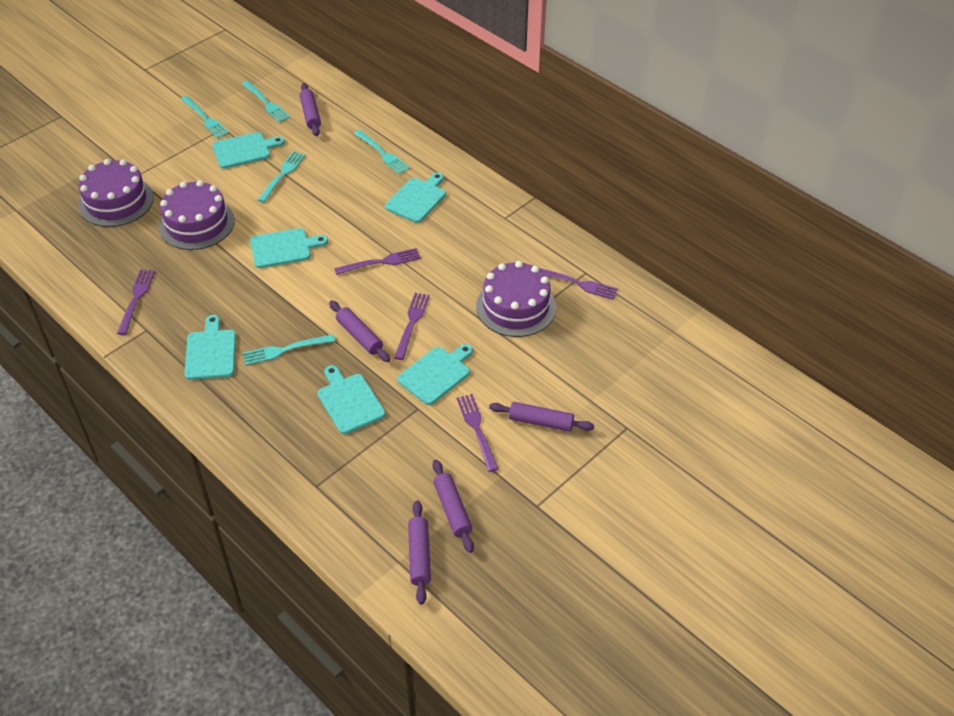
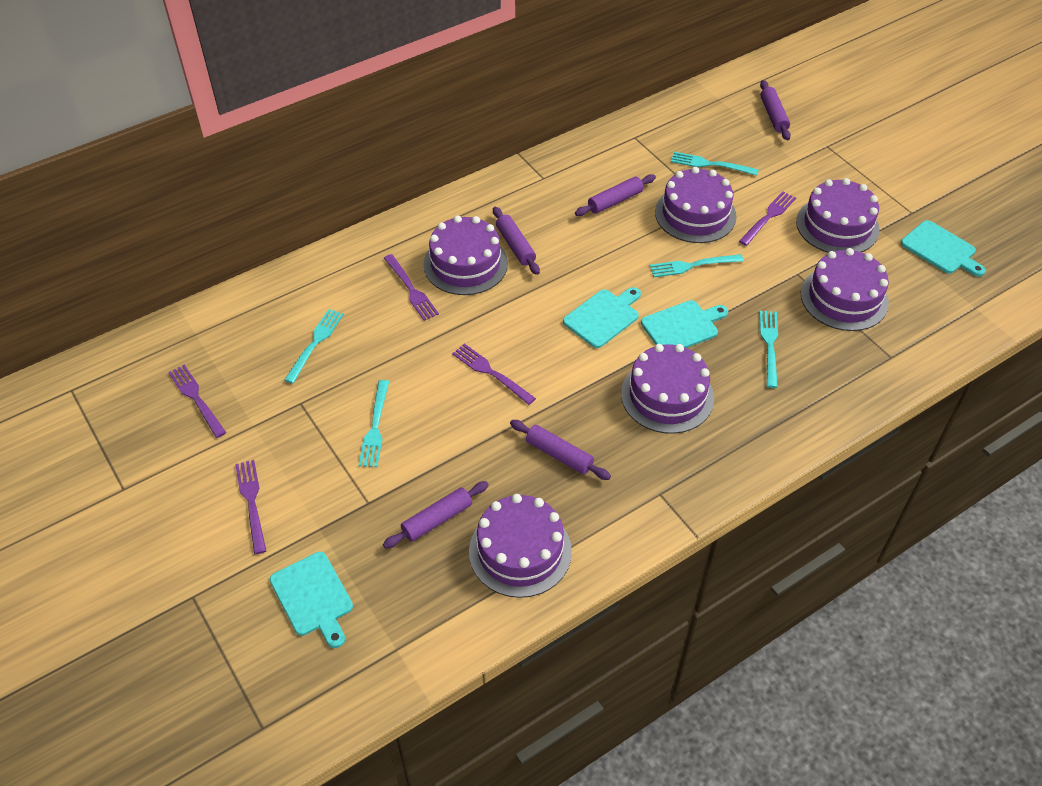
purple cake: [78,159,154,227] [159,180,235,250] [476,261,556,337] = 3 -> [424,216,508,295] [469,494,572,598] [621,344,714,434] [655,167,737,243] [796,178,880,253] [801,248,889,331] = 6
turquoise cutting board: [184,315,236,380] [212,132,285,169] [250,228,328,268] [318,365,385,434] [385,172,446,223] [397,344,473,405] = 6 -> [270,552,353,648] [563,287,641,348] [641,300,728,348] [901,220,986,277] = 4

